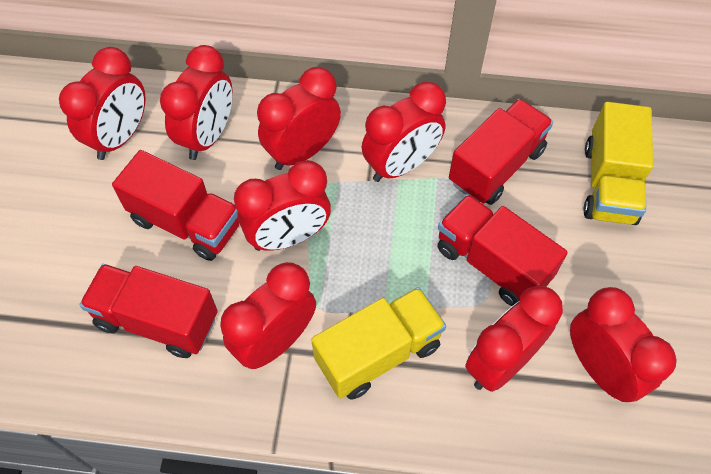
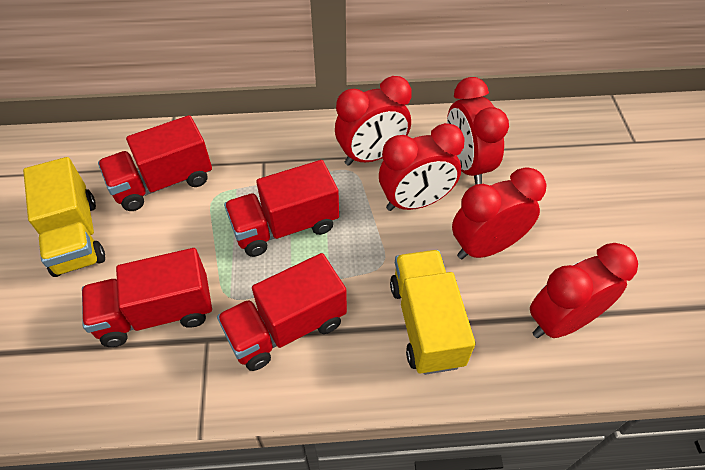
red clock: [59,47,146,160] [160,45,232,160] [220,262,316,369] [234,160,331,251] [257,67,341,170] [362,82,446,182] [465,285,563,392] [570,287,677,402] = 8 -> [335,76,411,166] [379,123,465,211] [447,77,509,185] [452,167,547,259] [530,243,638,338] = 5

